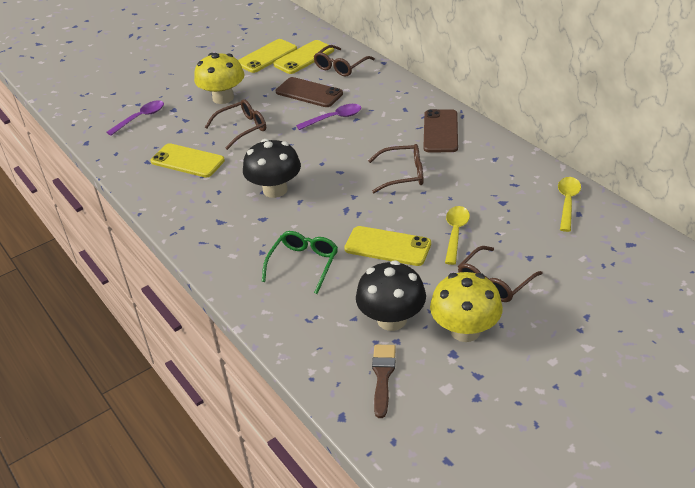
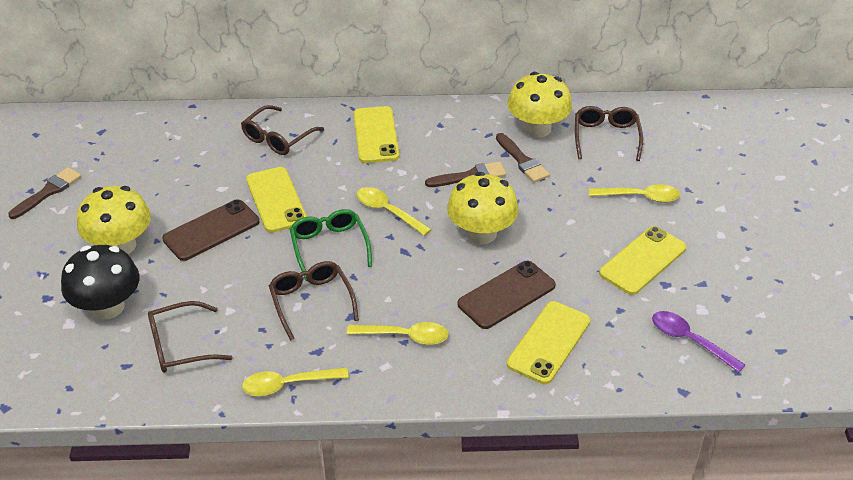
black mushroom: [243,139,301,198] [356,260,426,331] = 2 -> [61,245,140,319] = 1
brown brush: [372,345,396,418] = 1 -> [8,167,82,219] [425,161,506,187] [496,133,550,182] = 3
purple spoon: [107,100,164,135] [296,104,361,130] = 2 -> [652,311,745,373] = 1
yellow mushroom: [194,53,244,104] [430,272,503,342] = 2 -> [77,186,151,254] [447,172,519,244] [507,72,572,138] = 3
yellow spoon: [445,206,470,265] [558,177,581,232] = 2 -> [242,367,349,396] [347,322,449,345] [357,187,432,236] [589,184,680,203] = 4

